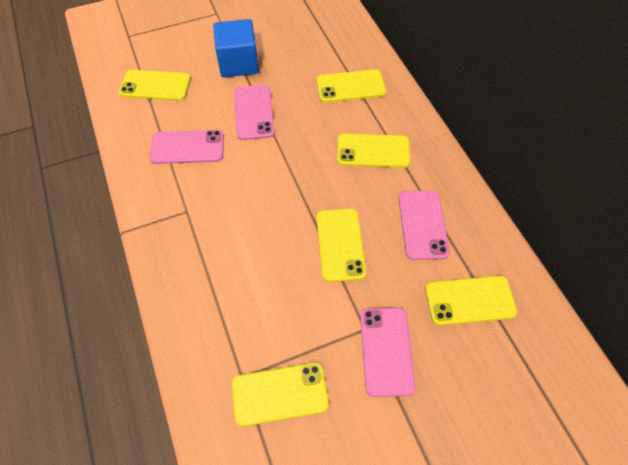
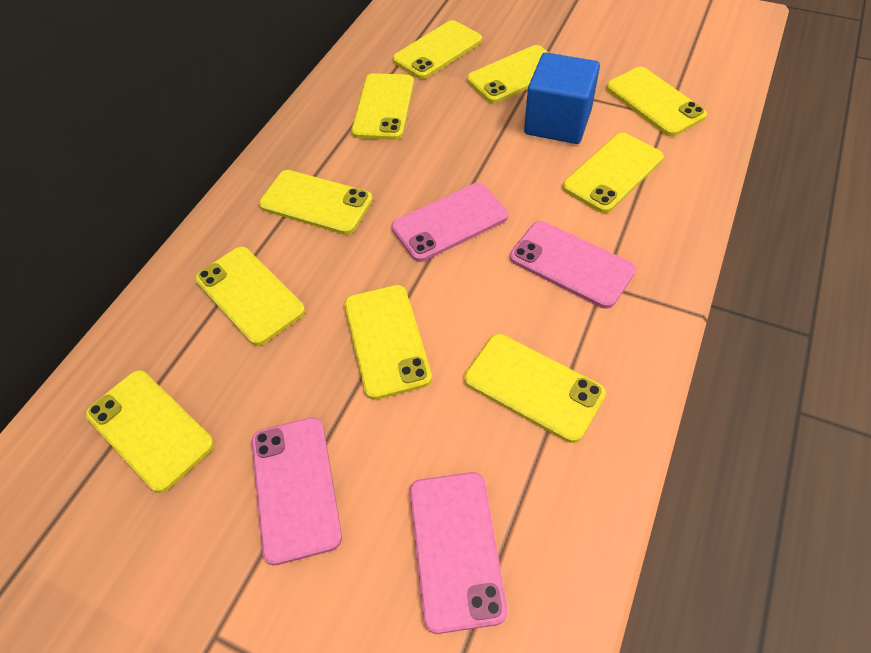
yellow phone: [119,70,191,101] [232,362,329,427] [316,69,386,103] [316,208,366,282] [337,134,410,168] [425,276,517,326] = 6 -> [86,370,214,493] [195,247,305,346] [259,170,373,235] [344,285,432,400] [351,73,414,140] [393,20,482,79] [464,334,606,443] [467,45,549,103] [563,133,664,213] [606,67,707,136] = 10

